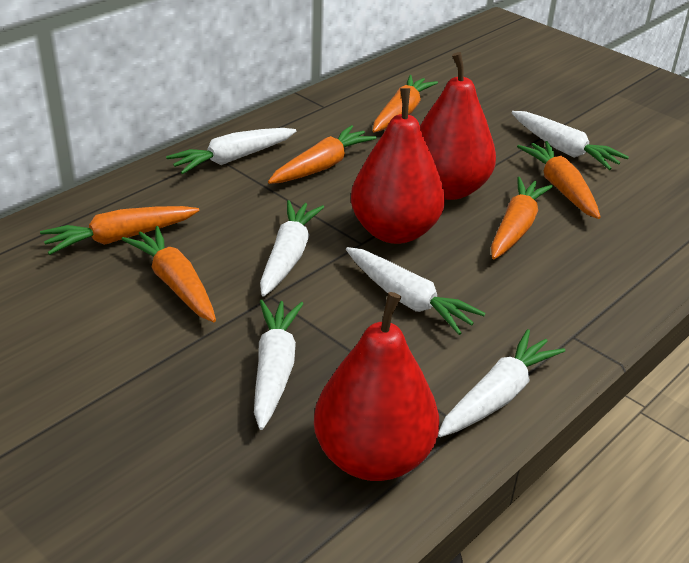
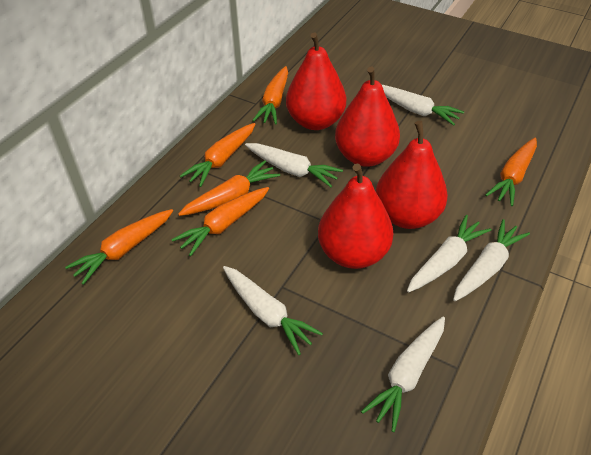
red pear: [314,292,439,481] [351,88,445,244] [420,52,496,200] = 3 -> [286,33,346,130] [318,163,393,269] [335,66,400,167] [376,121,448,229] = 4

